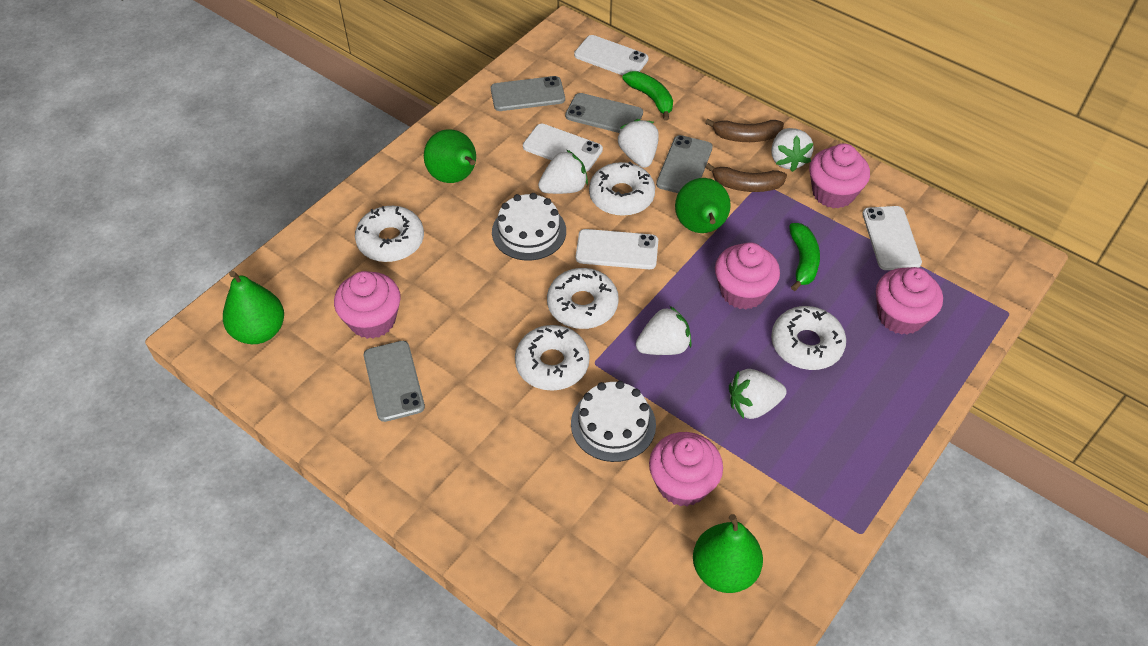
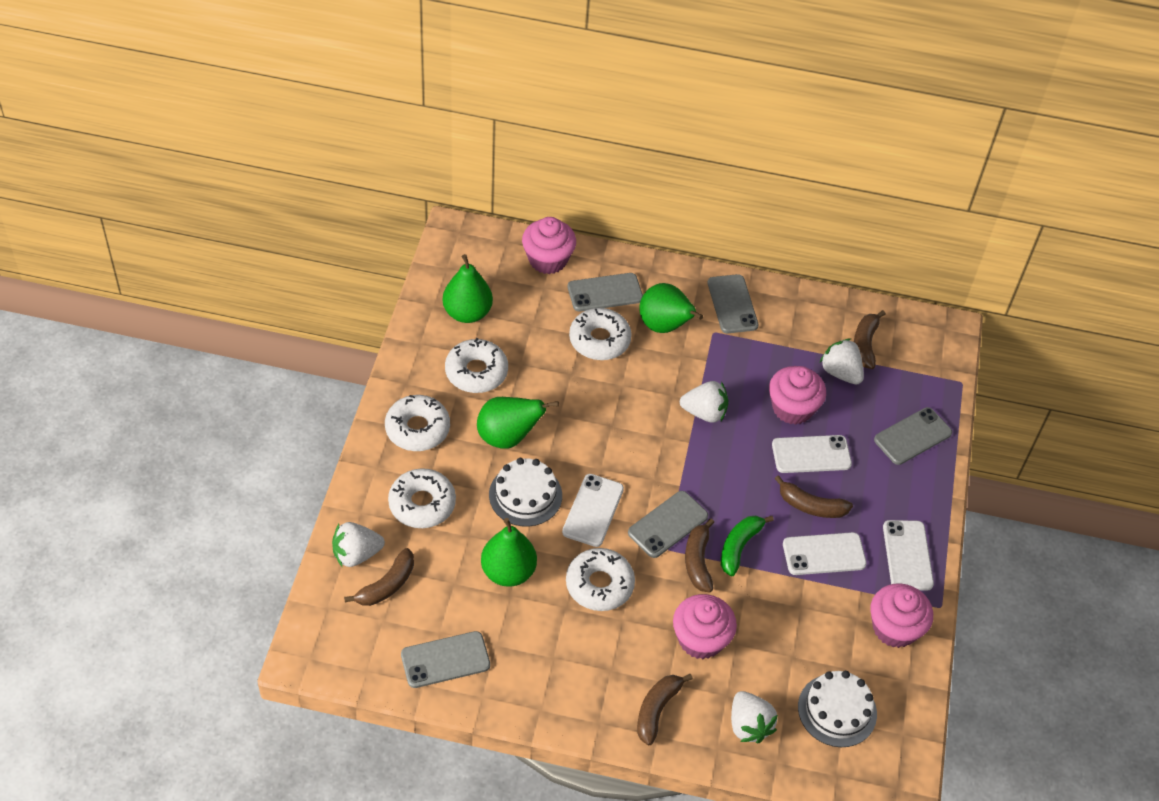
brown banana: [705,119,784,142] [705,163,787,192] = 2 -> [344,548,414,606] [637,674,693,745] [685,519,714,592] [774,475,853,518] [854,310,886,369] = 5
green banana: [622,71,673,121] [789,223,820,291] = 2 -> [721,516,774,576] = 1
grey phone: [364,341,425,422] [491,76,565,111] [565,93,643,133] [656,135,713,193] = 4 -> [401,631,490,688] [568,273,643,311] [628,491,708,558] [707,274,758,333] [874,407,952,465] = 5
pink cupcake: [334,271,401,339] [649,432,723,506] [715,242,780,310] [809,143,870,209] [876,267,943,335] = 5 -> [522,217,576,274] [673,594,737,659] [769,366,826,425] [870,583,933,648] = 4
white strawberry: [538,150,588,194] [618,119,659,168] [636,306,692,355] [729,369,787,419] [771,128,814,172] = 5 -> [332,522,385,567] [680,381,728,423] [731,691,778,743] [820,339,864,385] = 4

